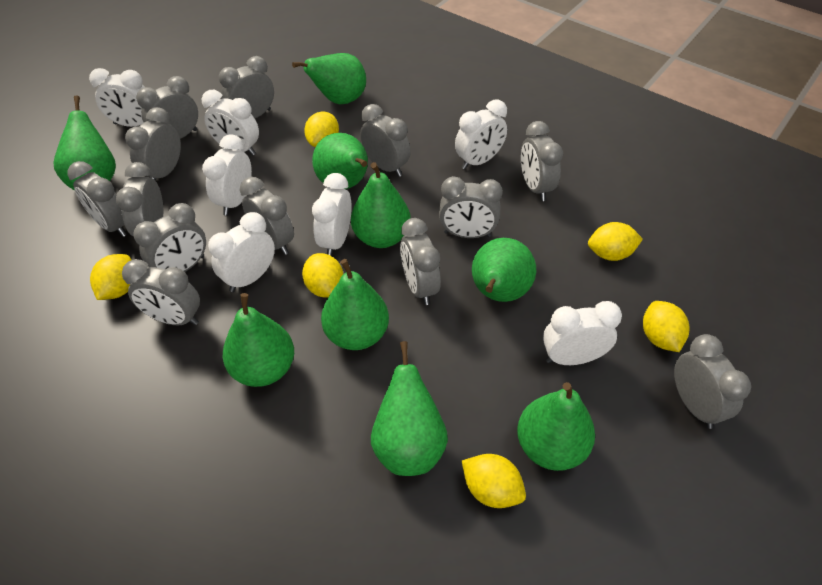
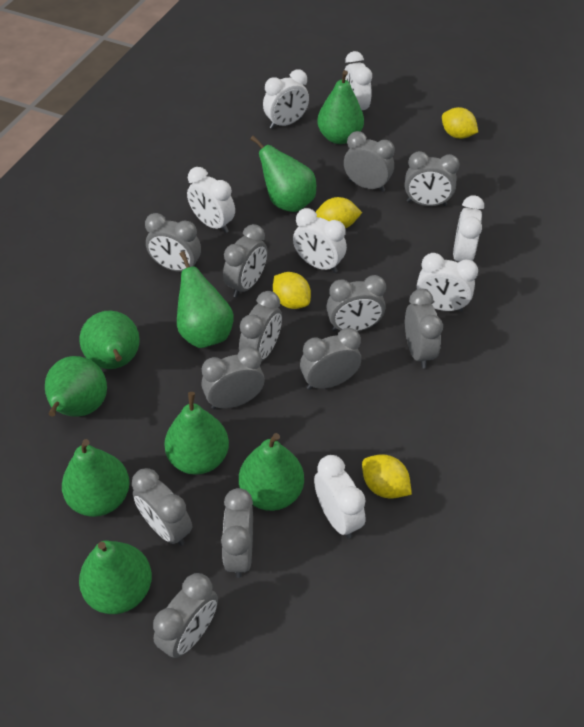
grey clock: [67,161,127,237] [116,162,163,237] [122,259,200,325] [125,107,181,181] [133,203,206,272] [136,76,198,139] [219,56,274,118] [240,177,294,255] [360,104,411,177] [400,218,441,305] [439,176,503,238] [521,121,563,201] [674,334,751,429] = 13 -> [132,468,192,546] [145,213,201,272] [153,573,218,658] [202,347,265,409] [221,488,253,578] [223,224,267,298] [239,291,282,361] [300,328,361,390] [326,275,386,331] [344,131,395,192] [405,151,460,206] [405,289,443,369] = 12
yellow lemon: [90,254,131,300] [302,253,343,298] [304,112,339,147] [462,454,526,508] [588,222,643,261] [643,301,690,352] = 6 -> [273,272,311,309] [316,197,362,228] [362,454,412,499] [442,107,478,139] = 4

